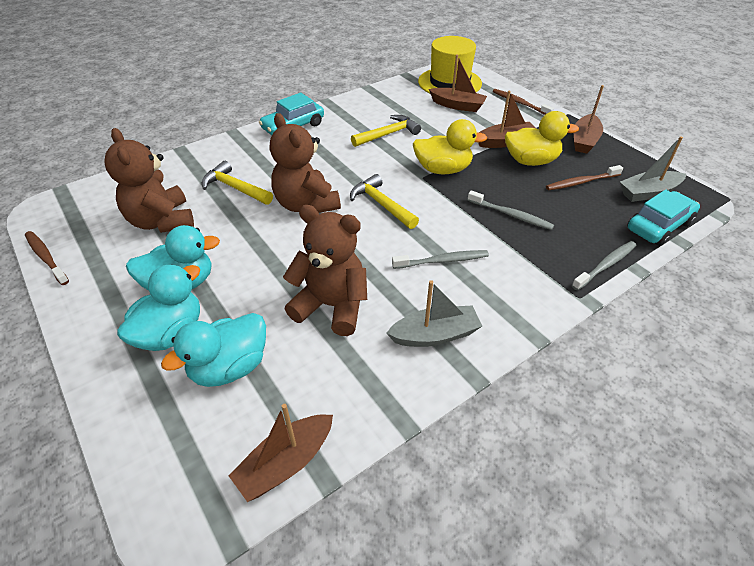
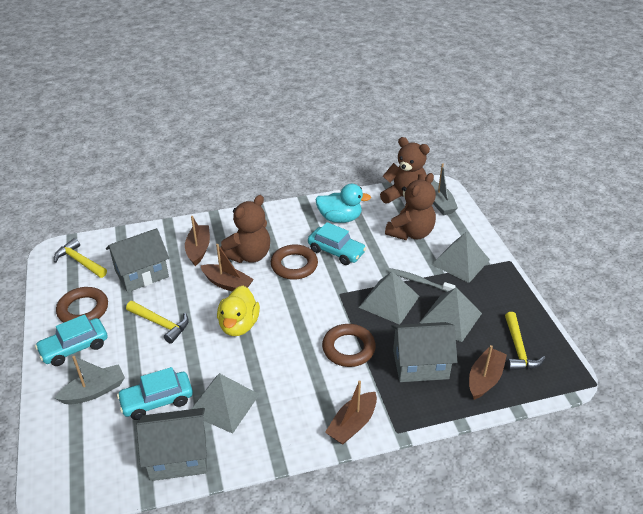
brown ring: none = 0 -> [56,287,108,323] [271,244,318,280] [322,324,376,367] = 3
brown toothbrush: [25,231,69,285] [493,89,554,115] [546,165,623,190] = 3 -> none = 0
grey house: none = 0 -> [106,228,169,292] [136,408,207,481] [392,322,457,382] = 3
grey pyramid: none = 0 -> [192,373,260,434] [359,271,419,325] [419,287,482,342] [432,232,490,283] = 4
grey toothbrush: [392,250,489,269] [468,190,554,230] [572,241,637,290] = 3 -> [388,268,456,292] = 1
turquoise car: [259,93,324,135] [627,190,700,246] = 2 -> [35,314,108,366] [117,367,193,420] [308,222,366,265] = 3
turquoise duck: [117,264,200,351] [126,225,220,290] [161,313,266,387] = 3 -> [315,184,371,223] = 1
yellow duck: [413,119,487,174] [505,111,579,166] = 2 -> [217,286,260,336] = 1
yellow hat: [418,36,482,93] = 1 -> none = 0

